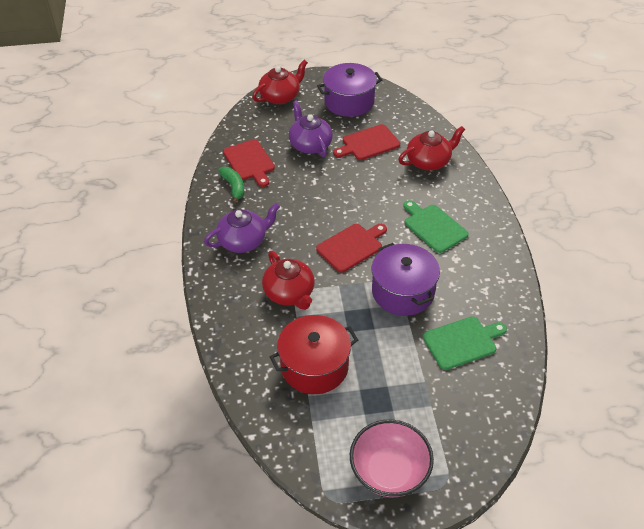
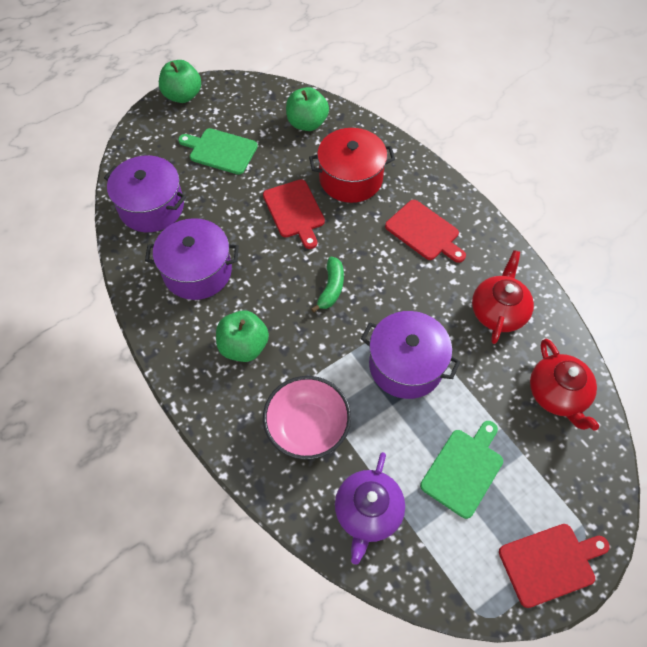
green apple: none = 0 -> [159,60,201,103] [216,310,269,362] [286,87,329,131] = 3
purple pot: [317,63,382,117] [372,243,440,316] = 2 -> [104,156,186,232] [145,218,239,300] [361,311,460,399] = 3
purple teapot: [204,203,280,253] [289,101,333,157] = 2 -> [335,452,405,565] = 1
red teapot: [252,60,308,104] [262,251,315,310] [398,126,465,170] = 3 -> [472,250,534,344] [530,339,599,431] = 2

